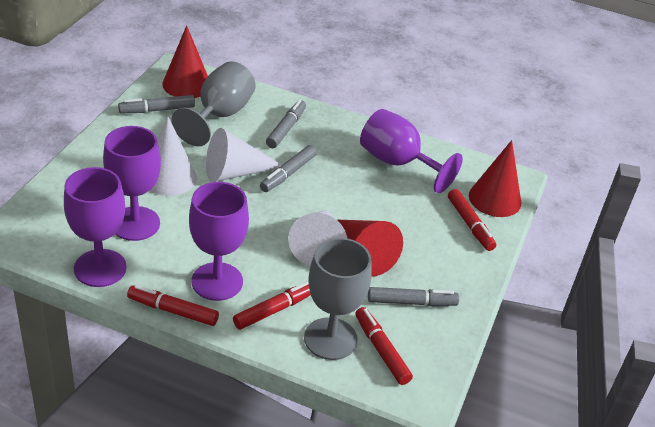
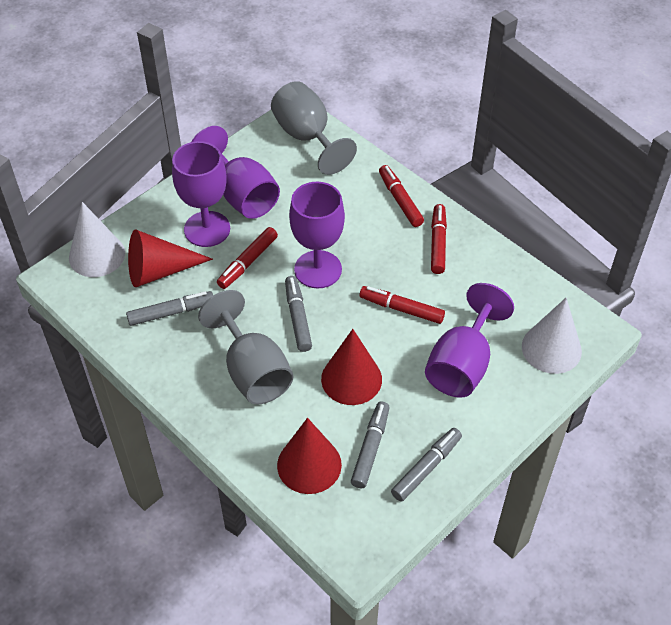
white cone: [150,116,197,196] [206,128,282,182] [288,210,347,266] = 3 -> [69,202,125,277] [522,298,582,374] = 2

